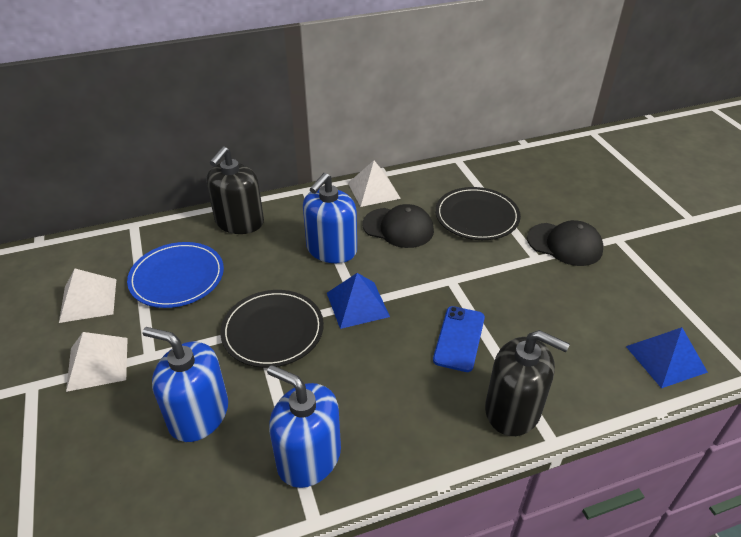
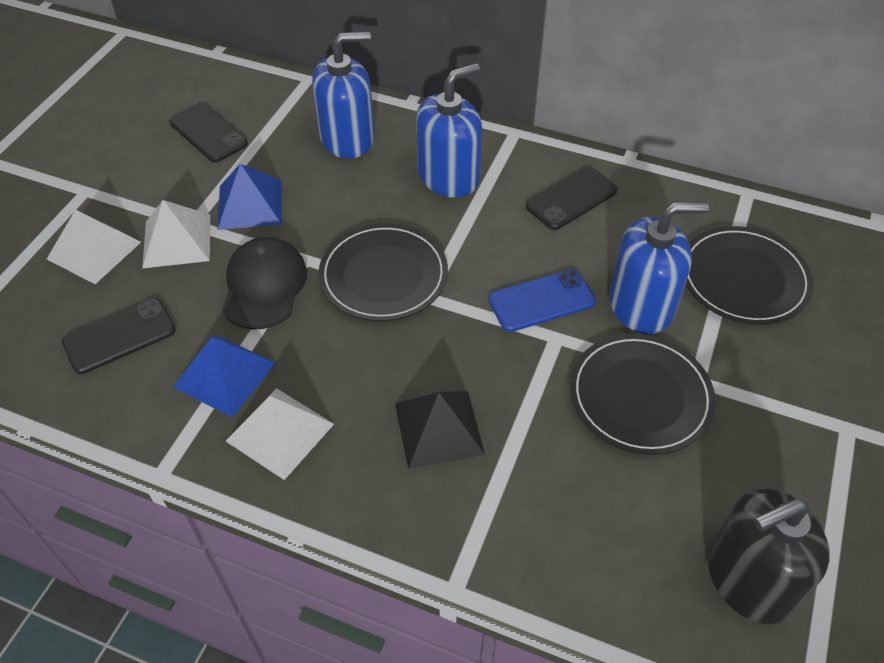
black cap: [362,204,434,248] [527,220,603,266] = 2 -> [222,237,307,329] = 1
black phone: none = 0 -> [62,299,176,374] [169,103,248,162] [526,167,618,230] = 3
black plate: [220,290,324,368] [435,187,521,240] = 2 -> [319,223,448,321] [570,334,716,455] [685,226,813,325] = 3
black pyramid: none = 0 -> [395,391,485,469] = 1
black soap dispenser: [206,146,264,234] [485,330,570,436] = 2 -> [708,488,830,624] = 1
blue plate: [127,242,224,308] = 1 -> none = 0

